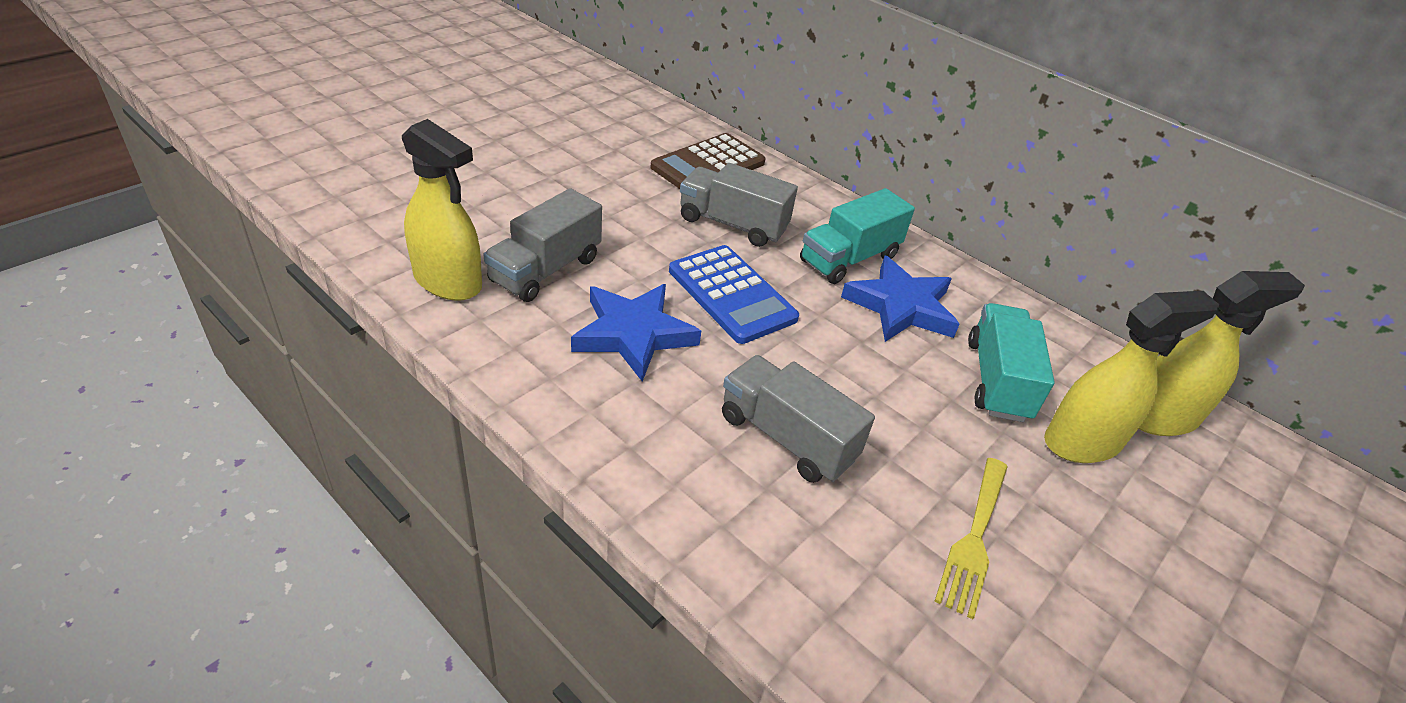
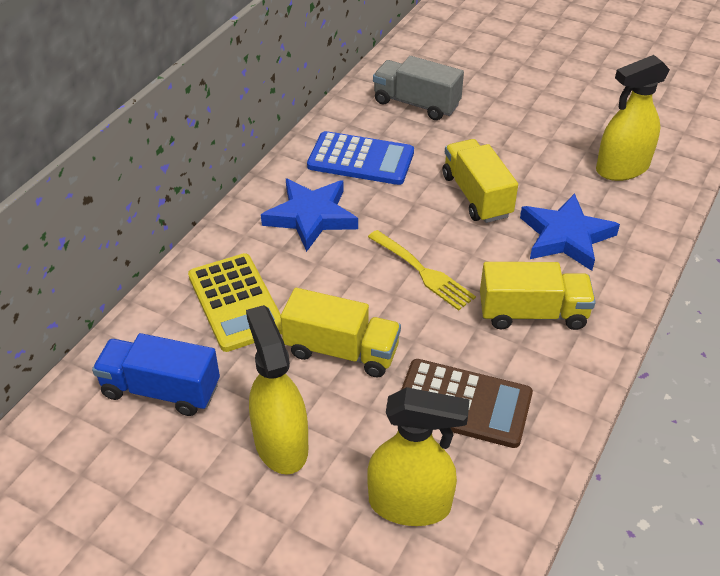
blue truck: none = 0 -> [92,333,220,416] = 1
grey truck: [484,188,602,302] [680,163,798,247] [722,355,875,483] = 3 -> [373,56,464,120] = 1
turquoise truck: [800,188,915,284] [968,303,1055,422] = 2 -> none = 0
yellow calculator: none = 0 -> [188,253,282,352] = 1
yellow truck: none = 0 -> [281,288,401,378] [443,139,518,223] [480,262,596,330] = 3

